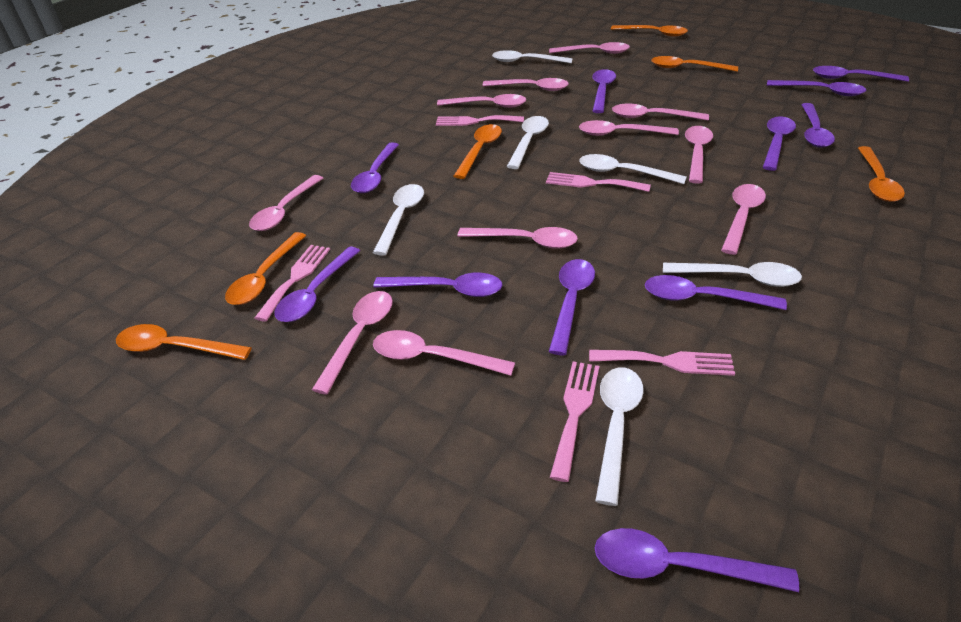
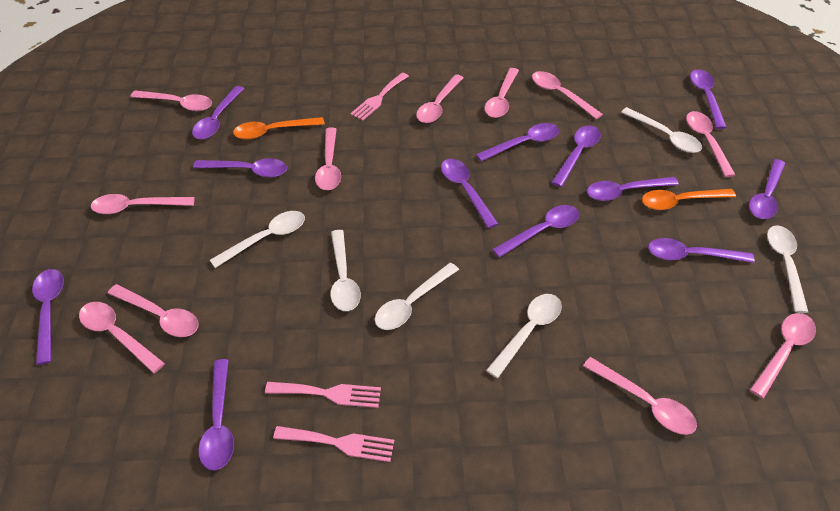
orange spoon: [116,324,252,360] [225,232,306,305] [454,124,502,179] [611,25,688,37] [652,56,738,72] [858,146,905,202] = 6 -> [233,117,325,140] [642,189,736,210] = 2
pink fork: [255,245,330,322] [436,115,524,126] [546,172,651,192] [550,361,599,482] [589,350,735,376] = 5 -> [265,382,381,408] [273,426,394,462] [350,73,409,120] = 3
purple spoon: [274,247,360,322] [351,142,399,193] [373,273,502,297] [549,259,595,355] [593,69,616,113] [595,528,800,592] [645,275,787,310] [763,116,796,171] [767,80,866,96] [801,103,835,148] [813,66,909,82] = 11 -> [32,269,64,365] [192,86,244,139] [193,158,287,178] [198,359,234,470] [441,159,498,228] [476,123,559,161] [492,205,579,258] [551,126,601,187] [587,177,679,201] [648,238,755,263] [690,69,727,129] [749,159,785,219] = 12

